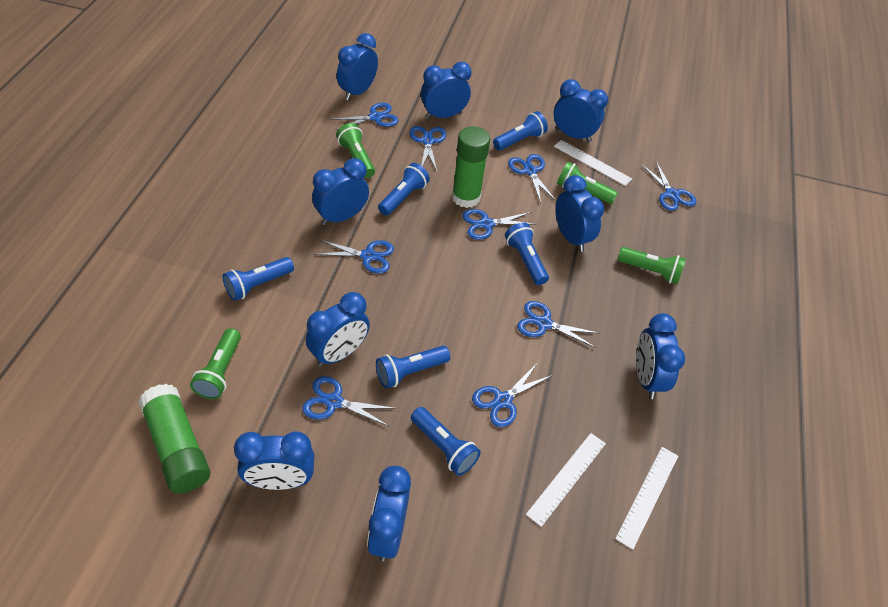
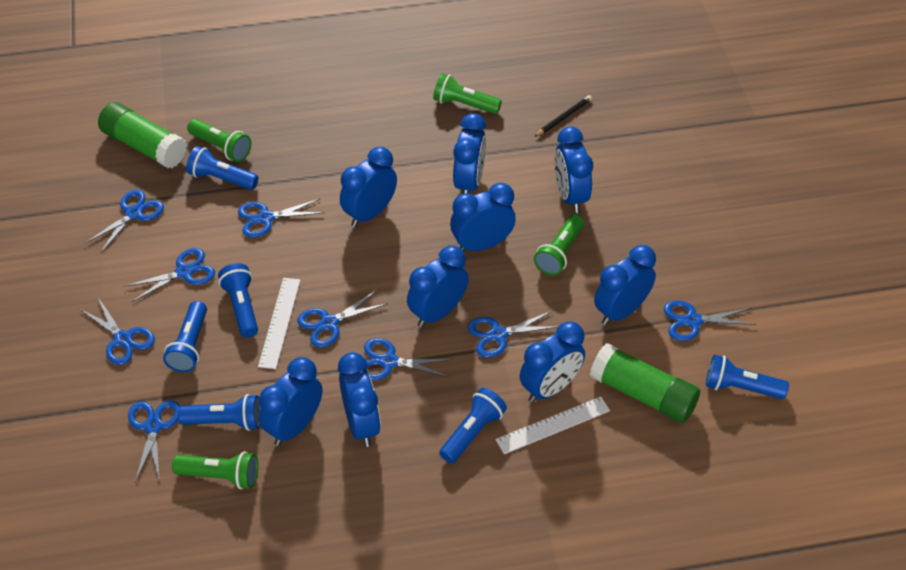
black pencil: none = 0 -> [534,95,592,137] = 1
white ruler: [526,433,606,527] [554,140,632,186] [615,447,678,550] = 3 -> [258,278,301,369] [496,397,610,454] = 2

